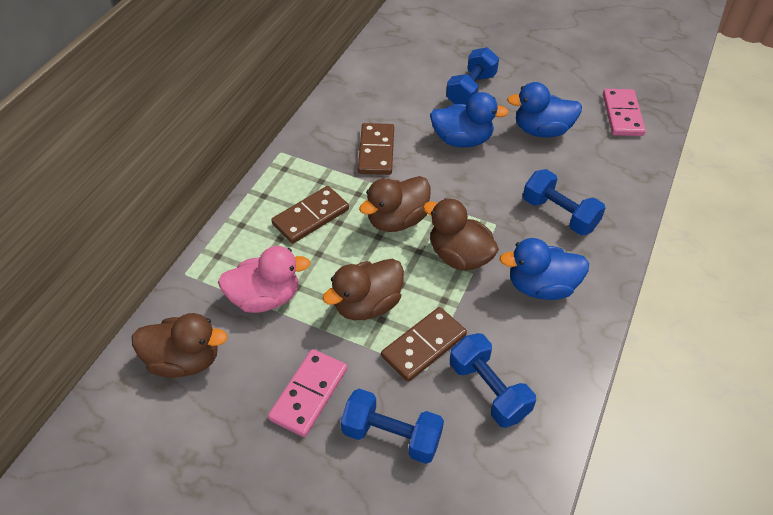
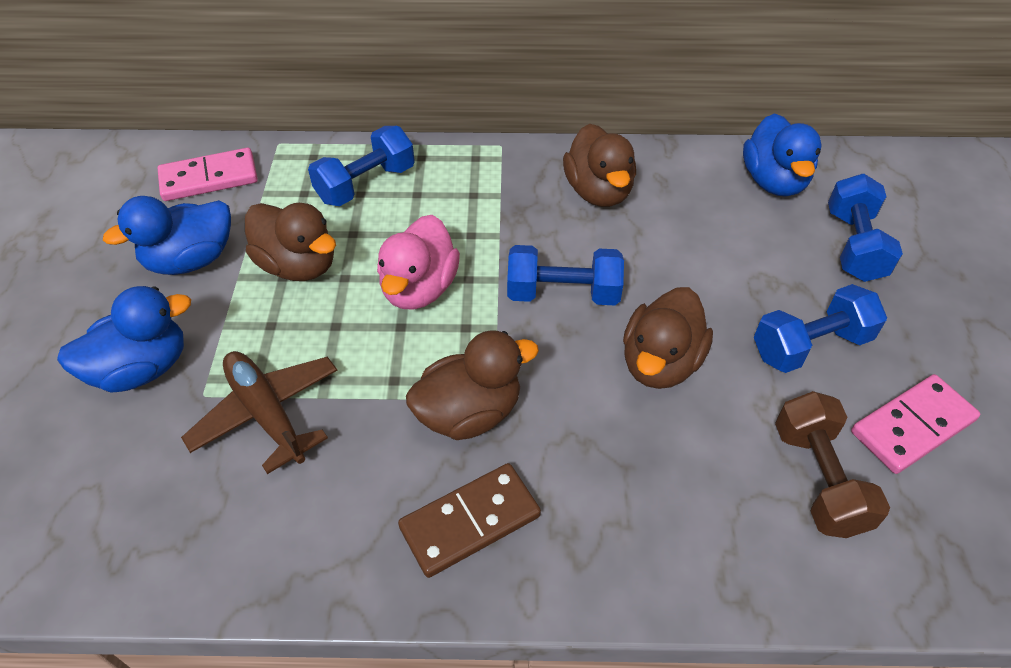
brown domino: [271,186,349,244] [358,123,394,175] [381,307,467,382] = 3 -> [398,463,541,578] = 1
brown dumbbell: none = 0 -> [775,391,890,538] = 1
brown plane: none = 0 -> [181,351,337,474] = 1

